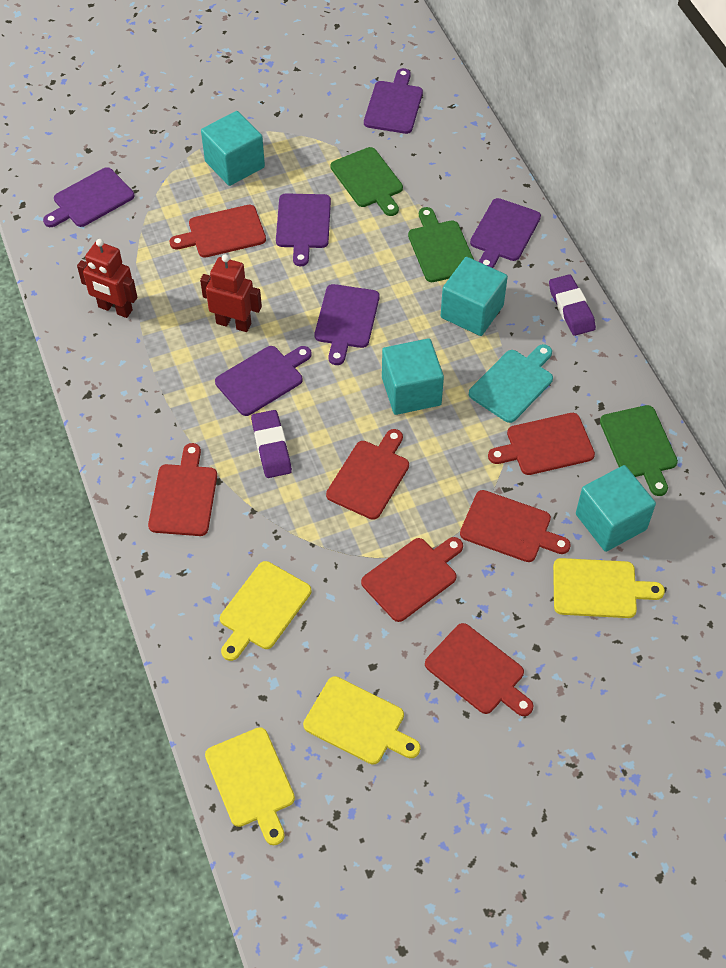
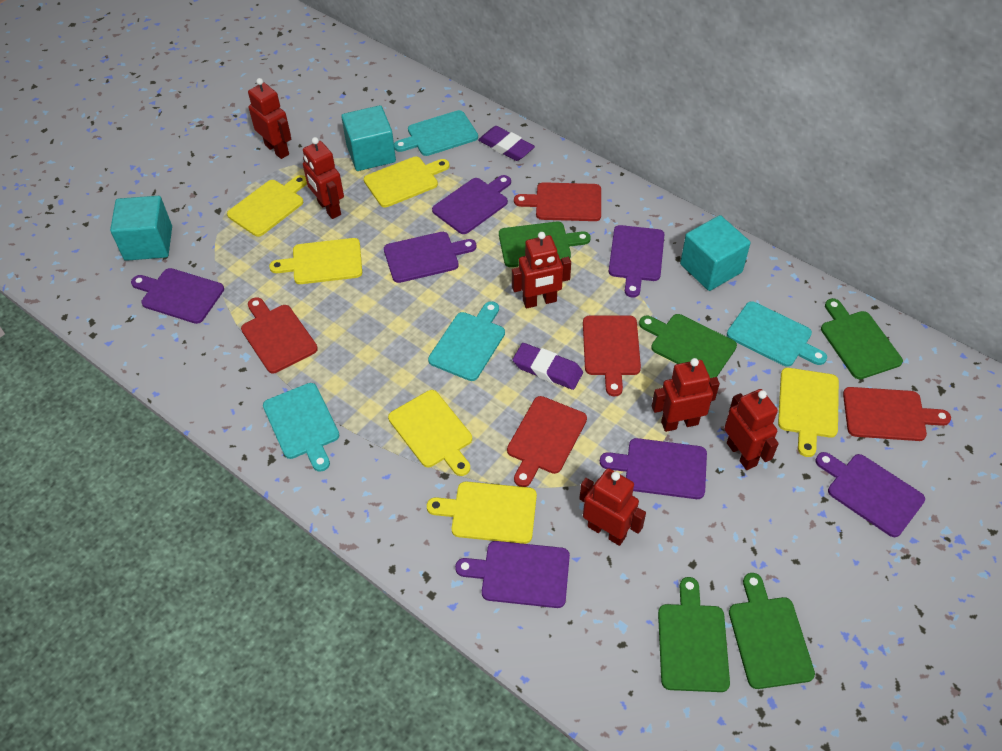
green cutting board: [330,147,403,216] [408,207,474,282] [600,405,678,496] = 3 -> [499,222,590,267] [639,314,737,378] [658,577,730,692] [729,573,815,689] [821,298,903,379] = 5
purple cutting board: [43,167,134,227] [215,346,312,416] [276,194,331,266] [315,284,379,365] [364,68,423,134] [470,198,541,268] = 6 -> [131,268,224,324] [384,232,476,283] [432,175,511,234] [455,541,570,608] [600,438,707,499] [609,225,664,297] [815,452,925,537] = 7
red cutting board: [148,443,217,536] [170,205,266,258] [326,429,409,520] [361,537,463,622] [425,623,533,716] [460,490,571,562] [488,413,595,475] = 7 -> [241,297,318,373] [507,396,587,487] [514,182,601,221] [583,316,641,397] [843,387,951,441] = 5
red robot: [77,239,137,318] [200,254,262,332] = 2 -> [248,78,291,159] [303,137,344,219] [512,232,571,308] [579,468,646,546] [652,358,720,432] [724,389,779,470] = 6
turquoise cube: [201,111,265,186] [382,338,444,415] [441,257,508,336] [576,465,656,552] = 4 -> [110,196,172,261] [341,105,396,171] [680,215,751,291] = 3
turquoise cutting board: [469,344,553,423] = 1 -> [263,383,339,472] [394,110,478,156] [428,301,505,381] [727,301,827,367] = 4
yellow cutting board: [205,727,295,845] [220,561,311,661] [303,676,420,765] [553,558,665,618] = 4 -> [227,175,307,237] [269,238,362,284] [364,157,450,207] [388,390,472,476] [427,481,537,544] [778,368,839,457] = 6

